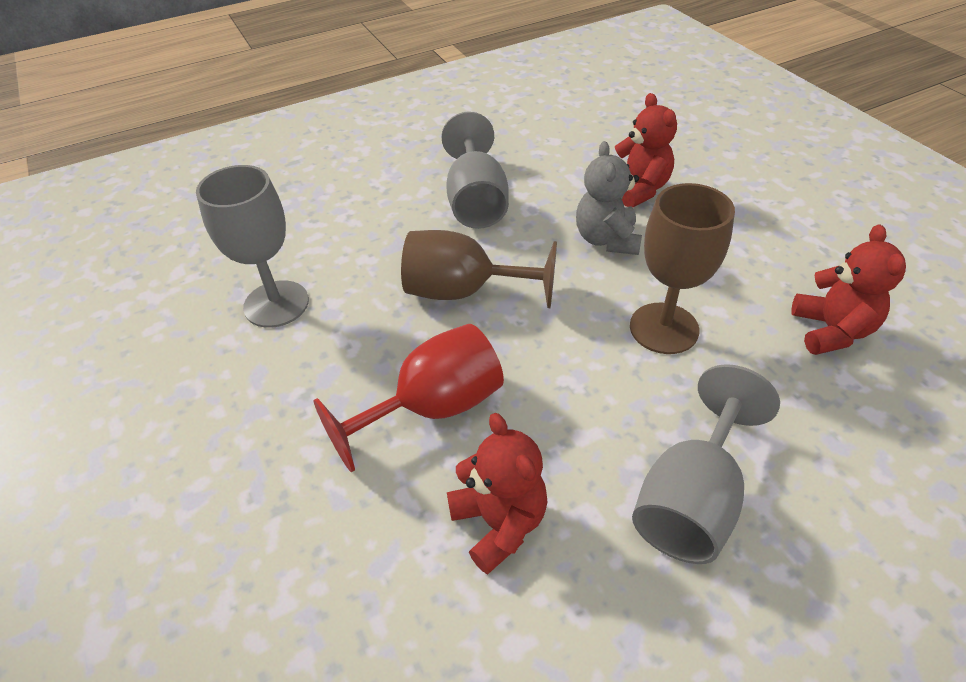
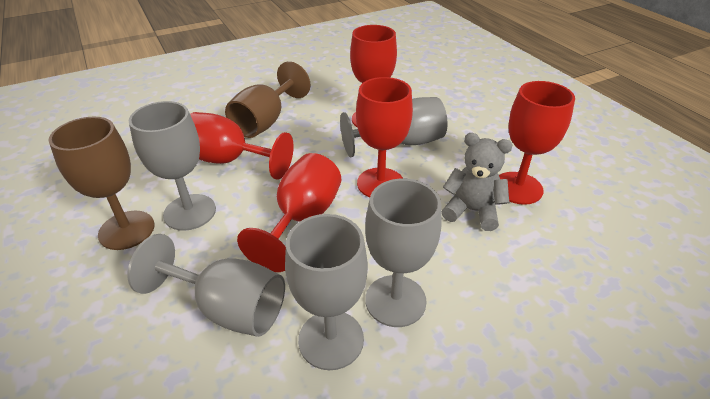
grey goblet: [196,165,309,328] [441,112,509,229] [632,364,780,564] = 3 -> [128,234,285,337] [129,101,216,231] [285,214,368,370] [340,97,448,157] [365,179,442,327] = 5
red goblet: [313,324,504,472] = 1 -> [190,112,294,179] [237,153,341,272] [350,25,397,127] [356,77,413,197] [499,81,575,205] = 5
red teddy bear: [447,413,547,575] [615,93,677,208] [791,225,906,355] = 3 -> none = 0

